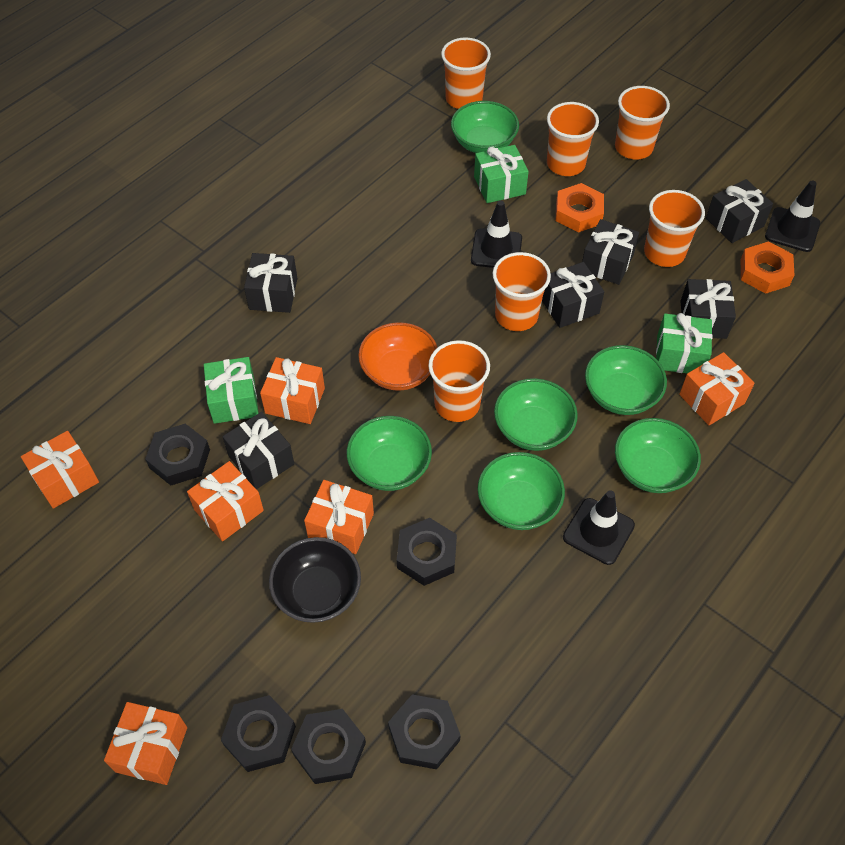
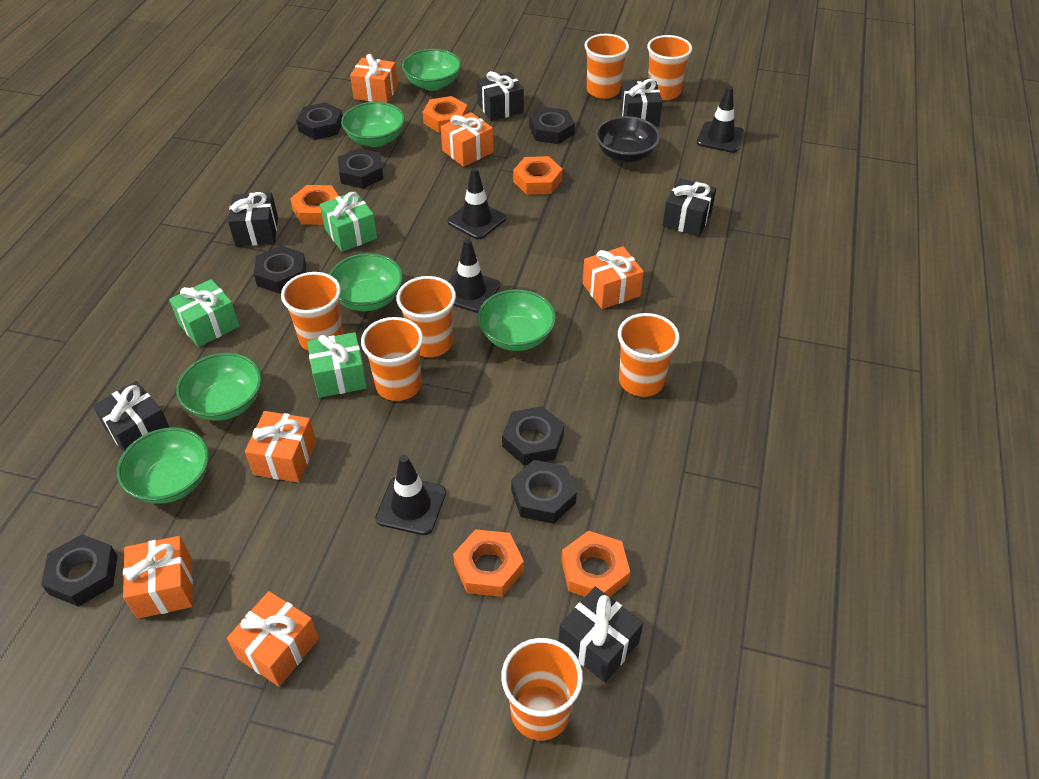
black nut: [145,424,210,485] [221,695,296,772] [291,709,366,784] [388,695,461,769] [397,518,457,586] = 5 -> [41,534,117,607] [254,246,306,294] [296,102,343,140] [338,148,384,189] [502,406,564,466] [511,460,577,524] [529,107,575,144] = 7
black traffic cone: [471,200,522,268] [563,490,635,565] [765,181,820,252] = 3 -> [375,455,446,535] [447,168,506,240] [449,238,500,313] [697,86,744,153] = 4
orange bowl: [358,322,438,391] = 1 -> none = 0
orange cup: [428,340,490,422] [441,37,491,109] [493,252,551,331] [547,102,599,176] [615,86,670,159] [644,190,705,267] = 6 -> [281,272,343,351] [361,317,423,401] [397,276,456,357] [501,638,583,740] [585,34,629,99] [618,313,680,397] [647,35,692,100] = 7
orange nut: [556,183,604,233] [741,241,794,294] = 2 -> [290,185,339,225] [423,96,468,133] [453,529,524,597] [513,156,563,195] [561,531,630,597] = 5

